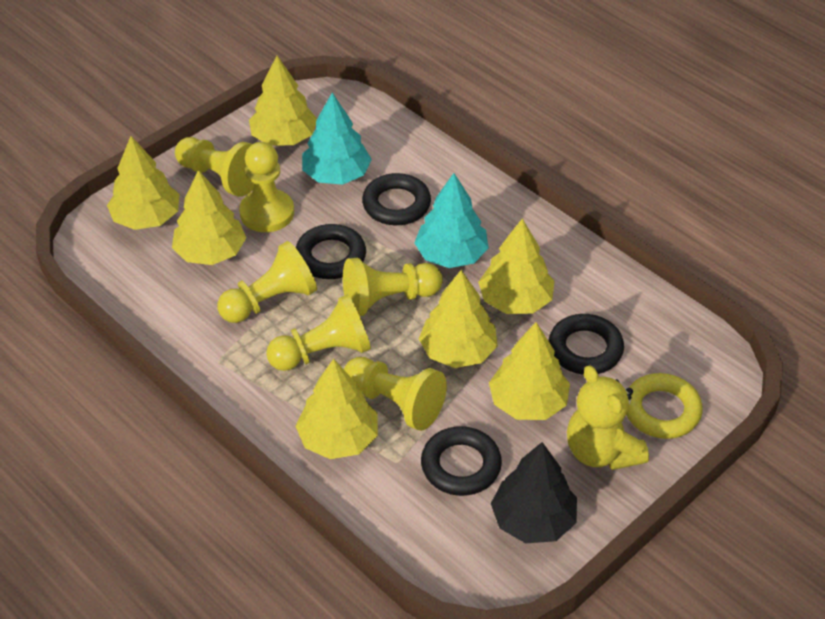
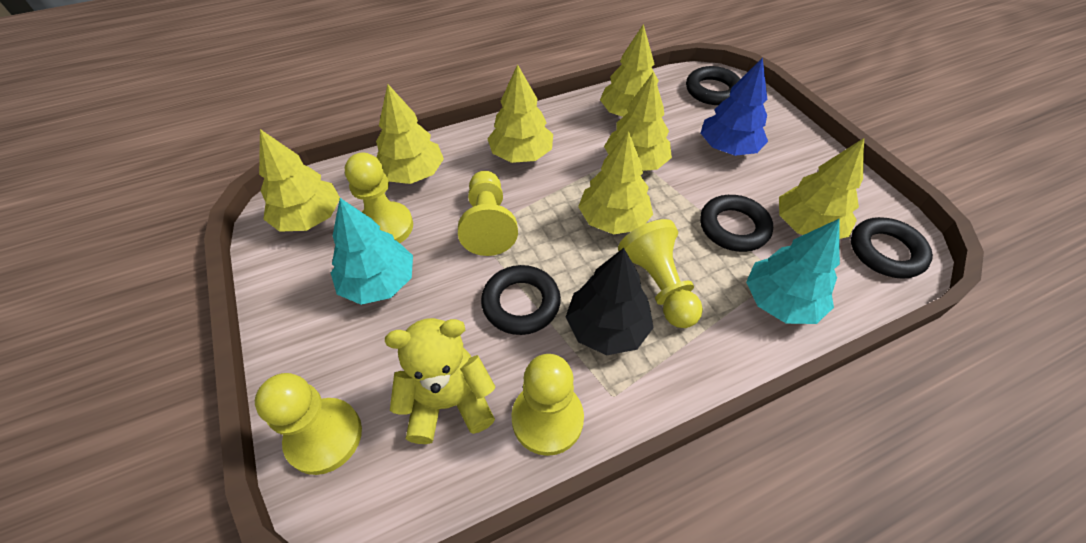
blue tree: none = 0 -> [701,57,768,156] = 1
yellow pawn: [175,137,254,197] [217,241,317,323] [239,142,294,232] [266,294,371,371] [343,258,443,316] [344,357,447,431] = 6 -> [255,373,362,475] [345,153,413,243] [458,171,518,256] [511,354,584,456] [618,219,703,328] = 5
yellow ring: [626,373,703,439] = 1 -> none = 0

